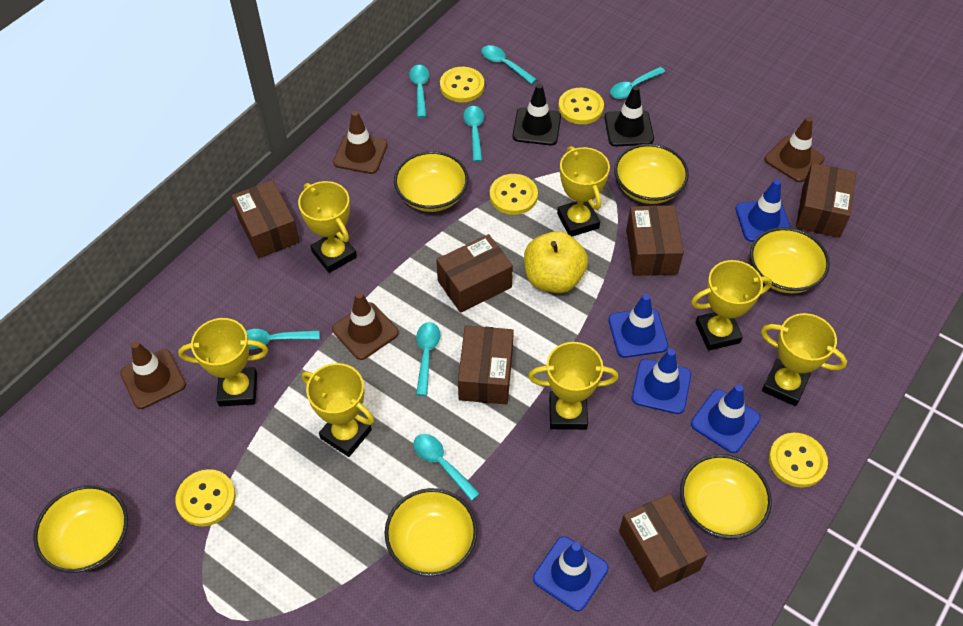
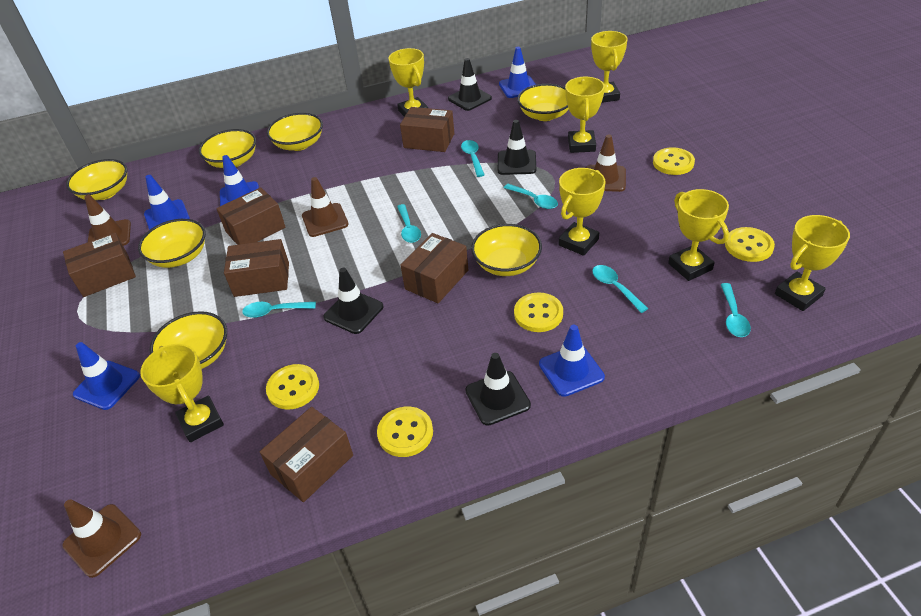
black traffic cone: [512,84,561,145] [604,86,654,146] = 2 -> [323,268,383,334] [448,58,492,111] [465,353,531,426] [498,120,536,175] = 4
turquoise spoon: [246,329,320,349] [409,65,429,118] [413,434,480,501] [416,322,440,396] [463,106,484,162] [481,45,537,84] [610,67,665,99] = 7 -> [242,302,316,318] [397,204,421,243] [461,140,485,177] [504,184,558,209] [592,265,648,313] [721,283,751,337] = 6
yellow apple: [524,231,588,293] = 1 -> none = 0
yellow bowl: [33,485,128,573] [385,488,477,577] [394,151,468,212] [614,144,689,204] [680,454,772,539] [750,227,830,293] = 6 -> [66,159,127,200] [138,219,206,268] [150,311,227,369] [199,129,256,168] [267,113,323,151] [471,224,542,276] [517,84,569,121] = 7

